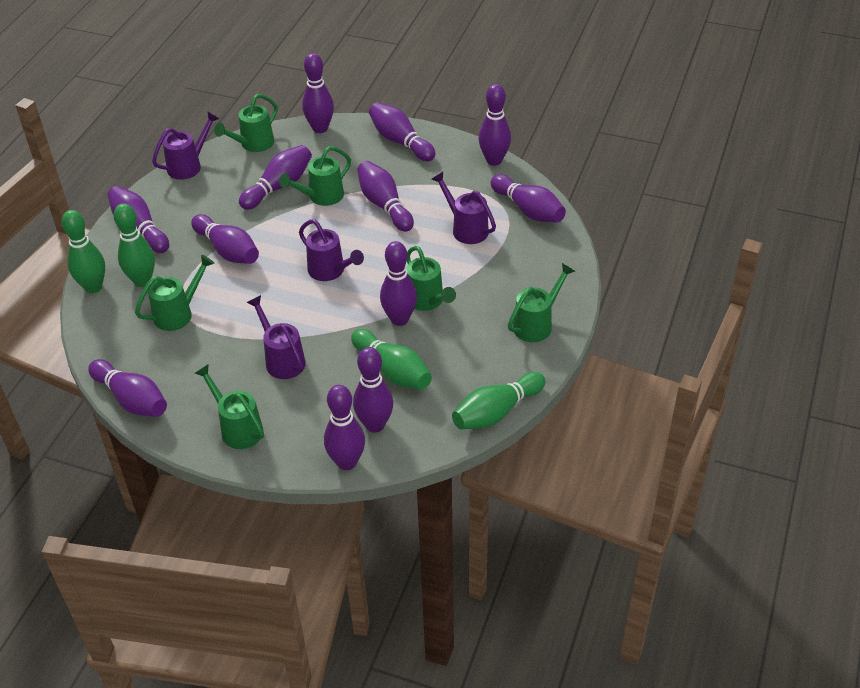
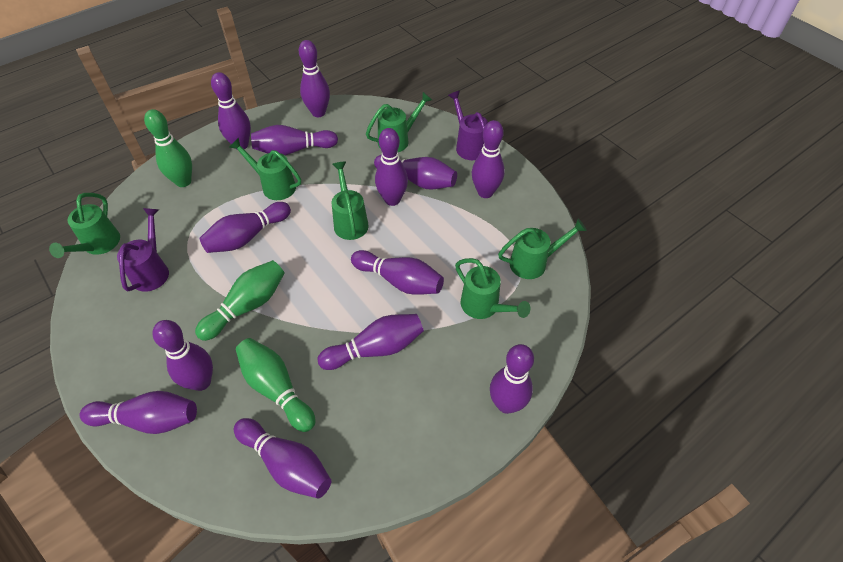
green bowling pin: [62,210,105,293] [114,203,155,287] [351,329,432,390] [452,372,545,430] = 4 -> [144,109,192,187] [195,260,285,341] [236,338,316,432] = 3
purple bowling pin: [88,359,167,417] [107,186,169,253] [191,214,259,264] [239,145,312,210] [302,53,334,133] [324,385,365,470] [353,347,393,433] [357,161,414,232] [369,102,435,161] [380,241,417,326] [479,84,511,166] [491,174,566,223] = 12 -> [80,391,197,434] [152,320,213,391] [200,202,291,253] [211,72,251,150] [234,418,331,498] [251,125,338,155] [299,40,330,117] [318,314,424,370] [351,250,444,295] [374,155,457,189] [375,128,408,206] [472,120,505,198] [490,344,534,414] = 13
purple watering can: [152,112,219,180] [247,295,306,379] [299,219,364,281] [432,172,496,244] = 4 -> [117,208,169,292] [448,91,488,160] = 2

